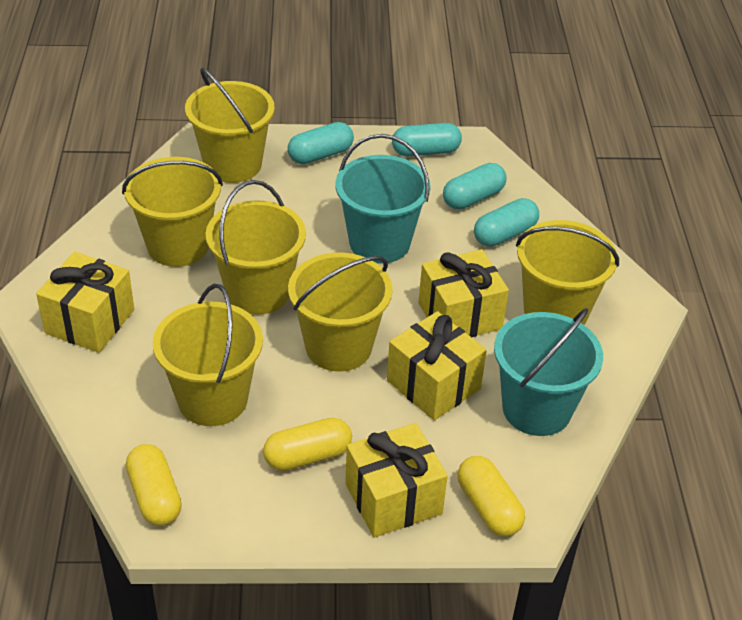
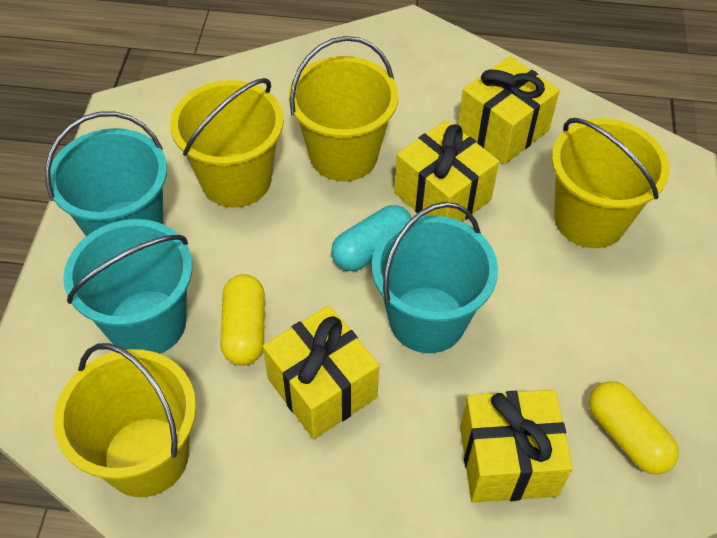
turquoise bucket: [336,134,431,263] [494,308,603,436] = 2 -> [45,111,167,236] [63,219,192,354] [372,202,498,353] = 3
turquoise capsule: [288,122,354,164] [392,123,462,156] [443,163,507,210] [474,198,539,247] = 4 -> [331,205,412,271] = 1
yellow bucket: [122,157,223,267] [153,284,263,426] [185,68,274,183] [206,180,306,315] [288,252,393,372] [516,220,619,325] = 6 -> [54,343,196,497] [170,78,284,208] [288,36,398,181] [552,118,670,248] = 4
yellow capsule: [126,444,182,526] [263,418,352,471] [458,456,525,536] = 3 -> [220,274,265,366] [589,381,679,475] = 2

